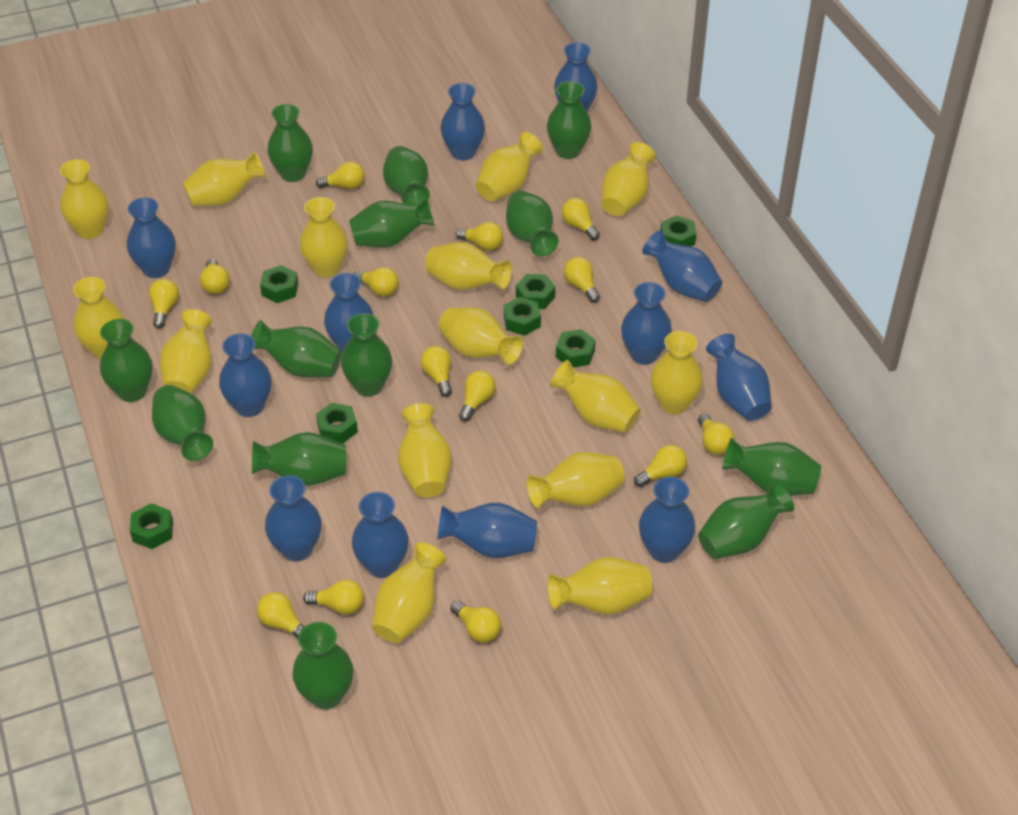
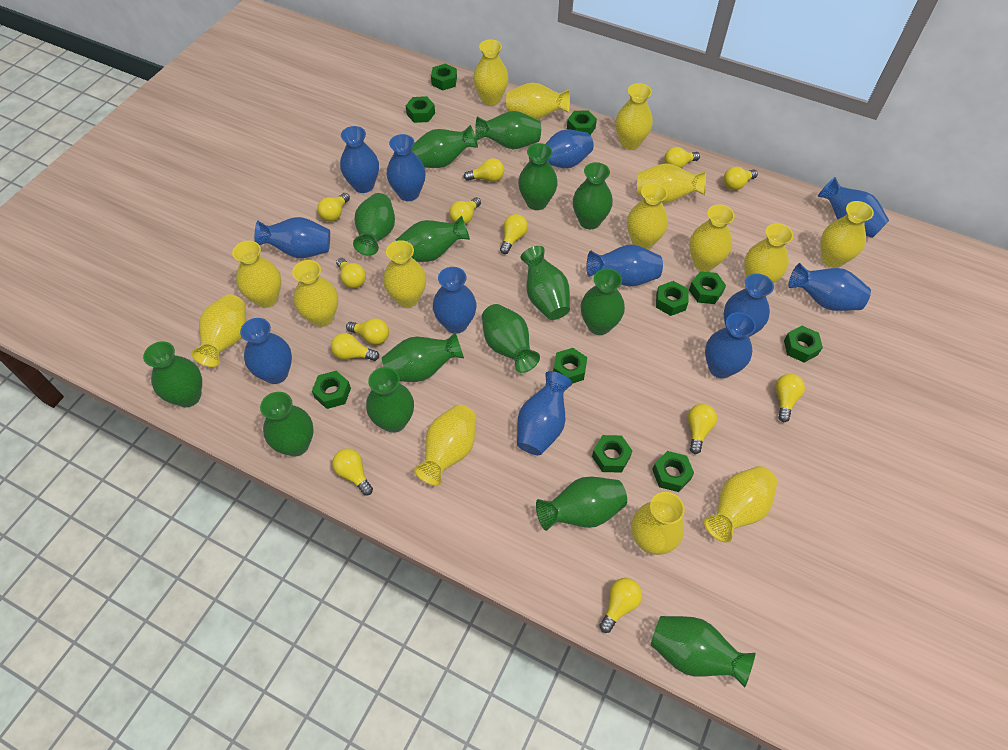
green nut: [130,503,173,549] [260,265,298,303] [316,403,358,444] [504,297,541,336] [516,274,555,309] [556,329,595,368] [660,215,696,246] = 7 -> [312,371,351,409] [406,96,435,123] [431,64,457,90] [553,348,587,384] [567,111,597,135] [592,435,632,473] [652,451,694,492] [656,281,689,316] [689,271,726,304] [784,326,823,363] = 10
green vase: [100,319,153,402] [152,385,213,461] [251,320,342,378] [252,432,346,486] [267,104,313,182] [292,622,353,709] [341,313,392,397] [349,198,434,248] [383,146,430,205] [506,191,559,256] [547,81,591,159] [698,482,794,559] [722,438,821,496] = 13 -> [143,341,202,407] [260,392,314,457] [353,193,395,256] [366,367,414,433] [382,332,464,382] [396,215,470,262] [412,125,478,168] [475,111,541,149] [482,304,540,373] [518,143,558,210] [520,246,570,320] [536,477,627,531] [573,162,613,229] [581,268,625,335] [651,616,756,688] = 15
yellow light bulb: [149,279,179,328] [200,259,230,294] [257,592,305,638] [303,580,364,615] [316,162,365,189] [354,267,399,297] [420,346,452,397] [450,601,502,643] [456,222,503,251] [459,371,496,422] [561,198,600,240] [564,257,600,303] [634,445,687,487] [698,413,735,455] = 14 -> [317,193,350,222] [331,333,379,361] [332,448,373,496] [336,258,366,288] [346,318,389,345] [449,197,481,224] [463,158,504,182] [500,214,528,254] [599,578,642,633] [664,147,700,169] [688,404,717,454] [723,166,758,190] [775,374,805,422] = 13

